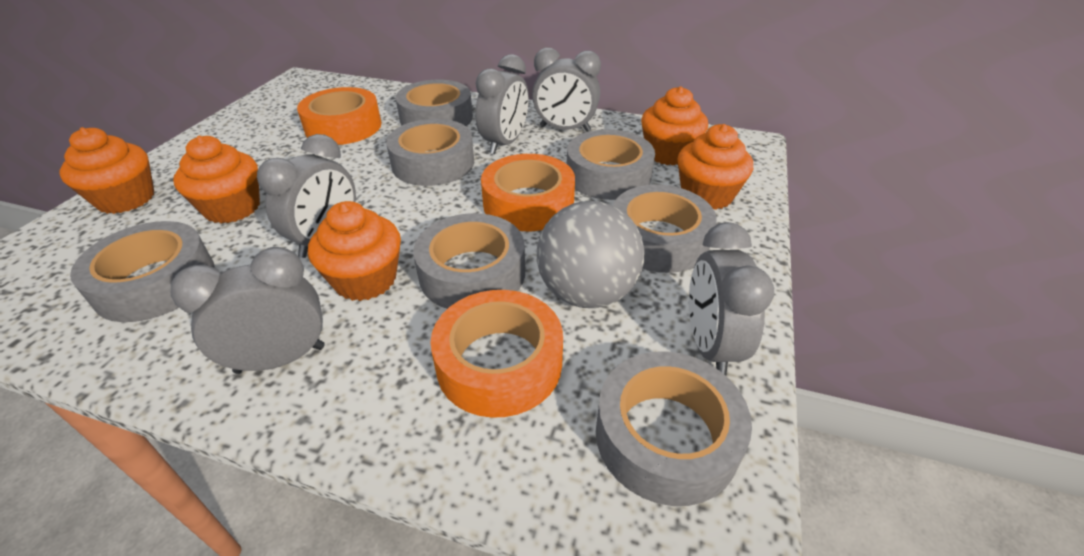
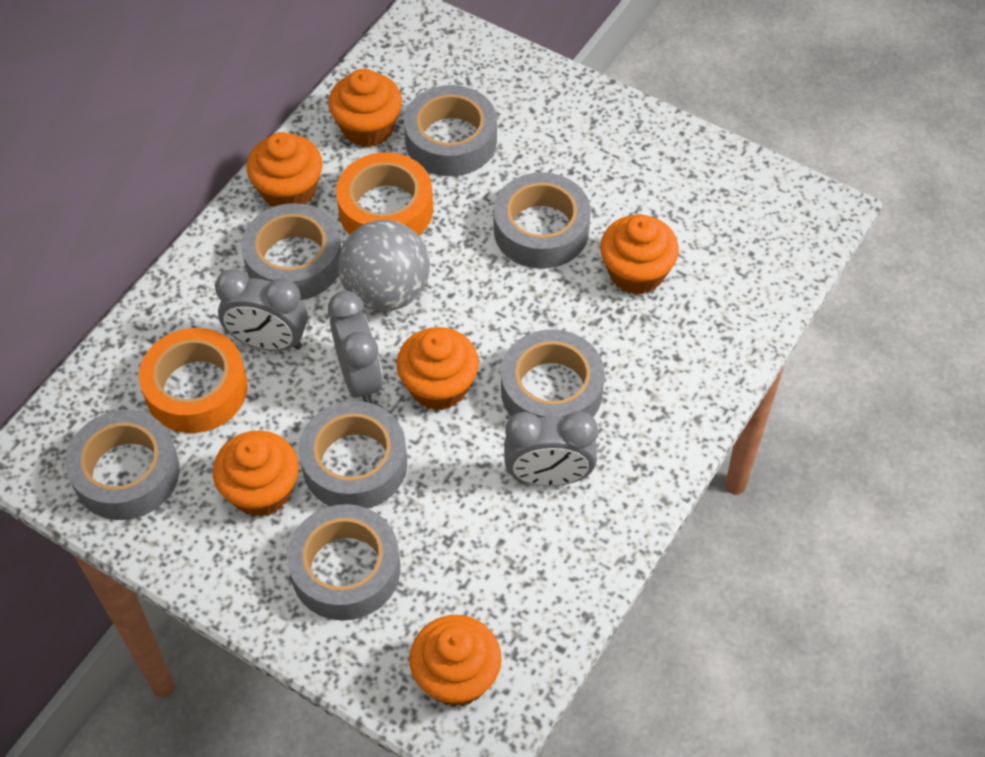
grey clock: [171,247,325,374] [257,134,356,258] [476,54,529,154] [532,48,601,132] [689,222,774,376] = 5 -> [215,269,308,351] [328,291,383,403] [504,411,598,486] = 3
orange cupcake: [59,127,154,214] [173,136,260,223] [308,201,401,301] [641,86,708,166] [678,124,753,210] = 5 -> [213,430,299,517] [247,132,323,207] [328,69,402,147] [396,327,479,410] [409,615,501,707] [600,215,679,295] = 6
orange tape: [297,87,381,145] [430,290,563,418] [481,154,575,231] = 3 -> [139,328,248,433] [336,152,433,235] = 2

